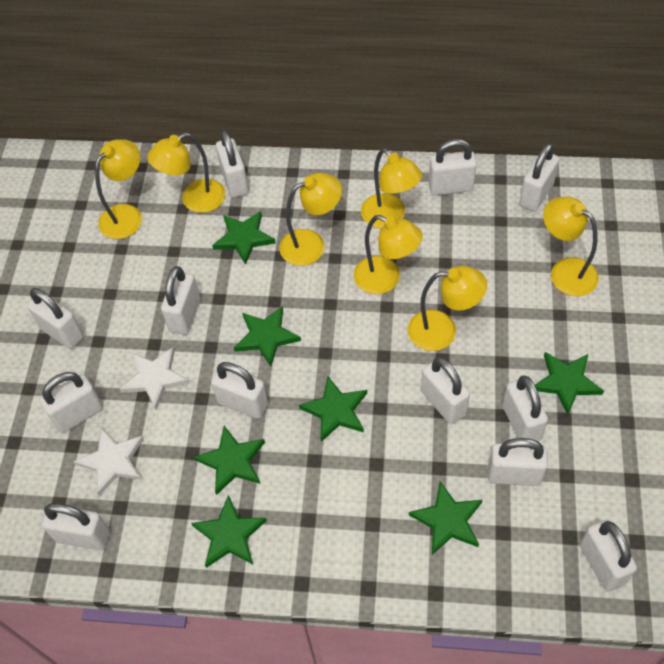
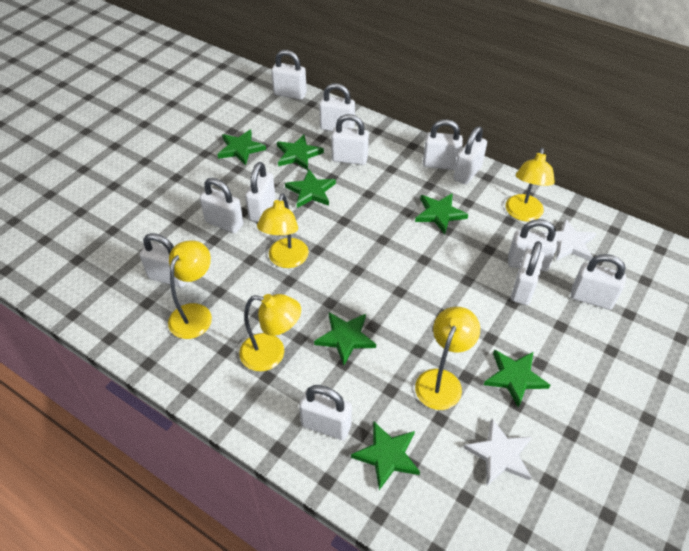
yellow lamp: [95,139,142,239] [147,133,225,213] [279,173,342,266] [354,215,423,294] [361,148,422,229] [408,266,487,351] [543,197,599,296] = 7 -> [168,240,212,339] [239,294,301,371] [257,194,309,268] [415,307,480,410] [506,148,555,221] = 5

